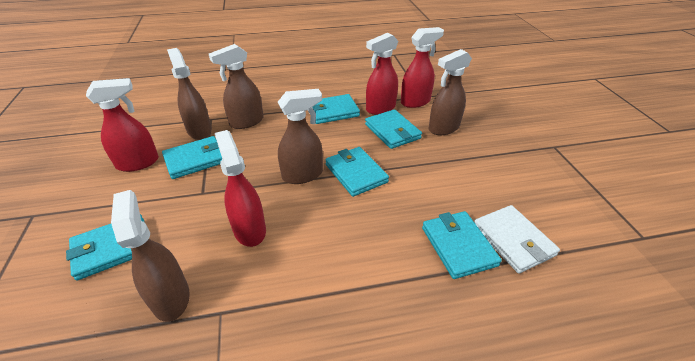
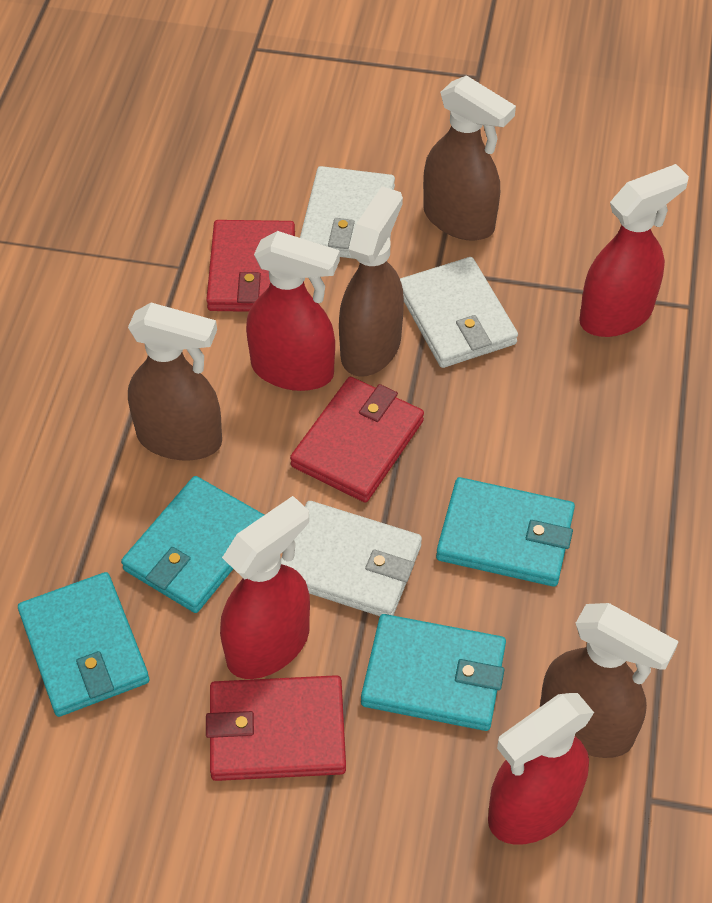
brown spray bottle: [111,190,190,322] [167,48,212,140] [209,44,263,129] [278,89,323,184] [429,49,472,135] = 5 -> [128,303,222,461] [339,186,404,377] [423,75,516,241] [540,603,679,758] = 4
red wallet: none = 0 -> [206,220,295,312] [206,675,346,781] [290,377,424,503] = 3
turquoise wallet: [66,214,144,281] [162,136,222,179] [312,94,360,124] [326,147,389,197] [365,109,422,149] [422,211,502,279] = 6 -> [18,572,149,717] [121,476,264,613] [361,614,506,731] [436,477,575,587] = 4
white wallet: [475,205,560,273] = 1 -> [281,501,422,616] [300,166,395,259] [400,257,518,368] = 3

